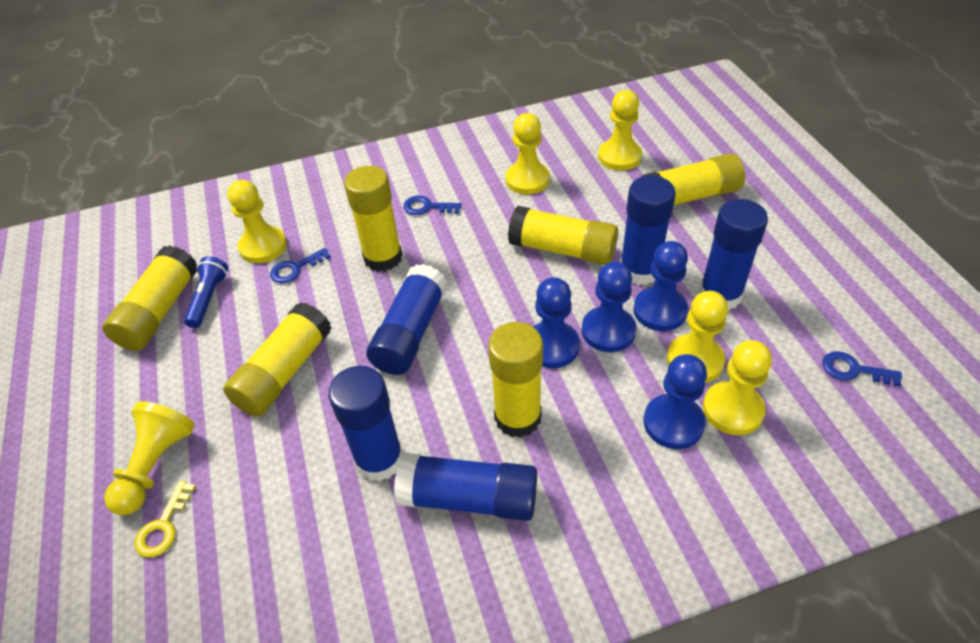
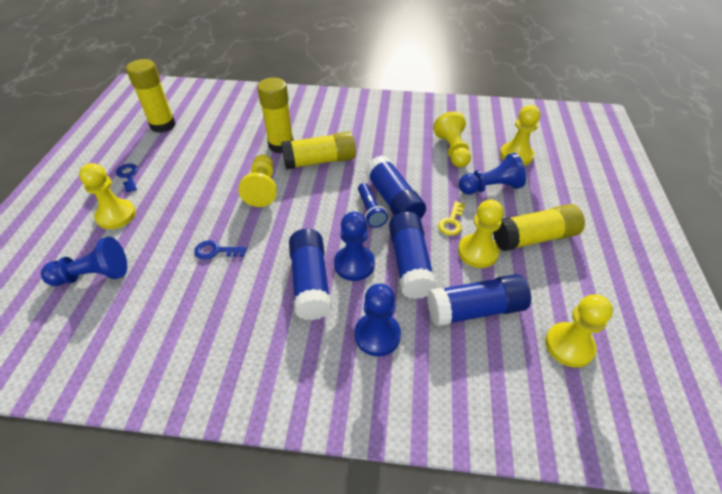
blue glue stick: [328,366,403,482] [366,264,447,375] [394,453,537,521] [620,176,676,285] [699,199,768,311] = 5 -> [289,229,332,320] [365,155,426,218] [389,212,437,299] [427,274,531,327] = 4
blue key: [270,248,331,283] [403,196,462,215] [822,351,902,387] = 3 -> [116,164,138,193] [194,240,247,260] = 2
yellow glue stick: [102,245,197,351] [223,302,332,417] [344,166,403,272] [488,322,543,438] [508,206,618,265] [641,153,745,205] = 6 -> [126,59,176,133] [257,78,293,153] [281,131,356,170] [493,204,585,251] = 4

